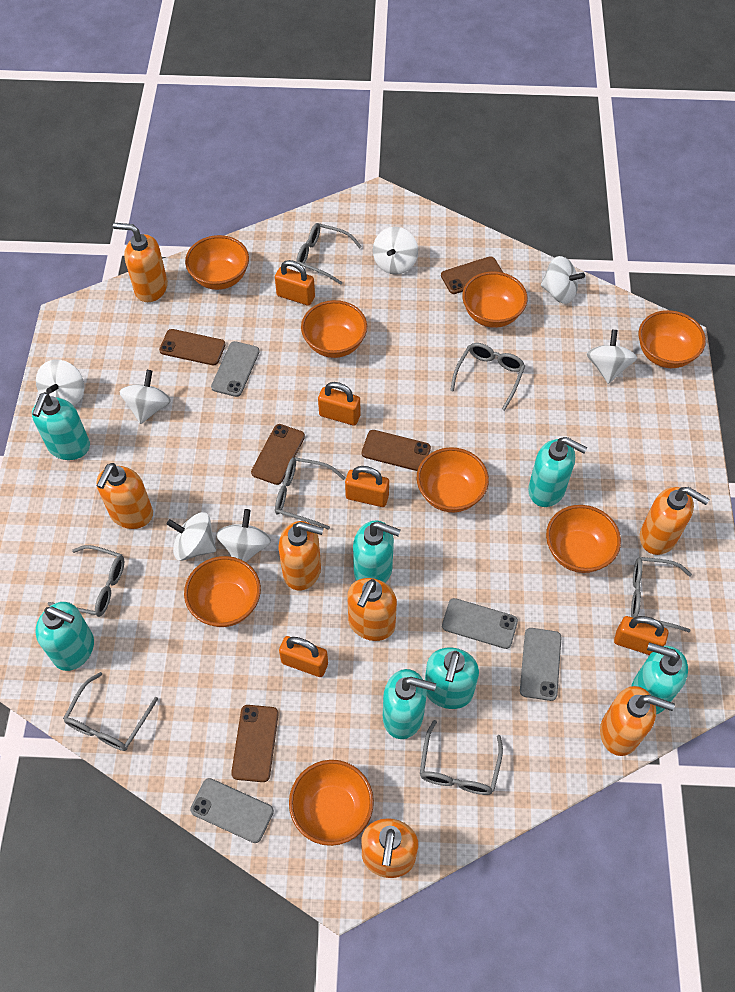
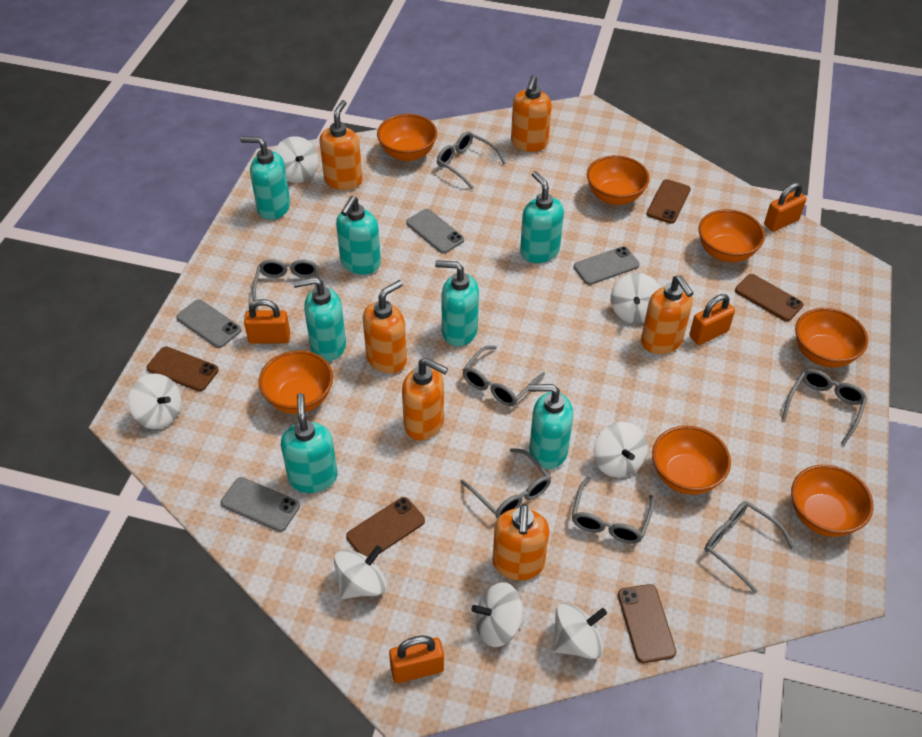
orange bowl: [184,556,261,627] [185,235,249,290] [289,760,374,846] [301,300,367,358] [417,447,489,512] [462,271,528,328] [546,505,621,573] [639,310,706,368] = 8 -> [259,350,333,414] [377,114,437,161] [587,155,650,205] [652,426,731,495] [699,209,765,262] [791,465,874,537] [795,308,868,368] = 7
orange padlock: [275,260,315,306] [279,636,328,677] [318,382,360,426] [345,466,389,507] [614,616,668,655] = 5 -> [244,299,290,343] [389,636,444,683] [689,294,735,345] [764,182,806,232] = 4
orange soap dispenser: [96,463,153,529] [113,223,168,302] [279,521,324,591] [347,578,397,641] [361,818,418,878] [600,686,675,756] [640,487,710,555] = 7 -> [319,100,363,190] [363,280,407,374] [402,358,448,441] [493,504,549,580] [511,75,552,152] [641,275,694,354] = 6

